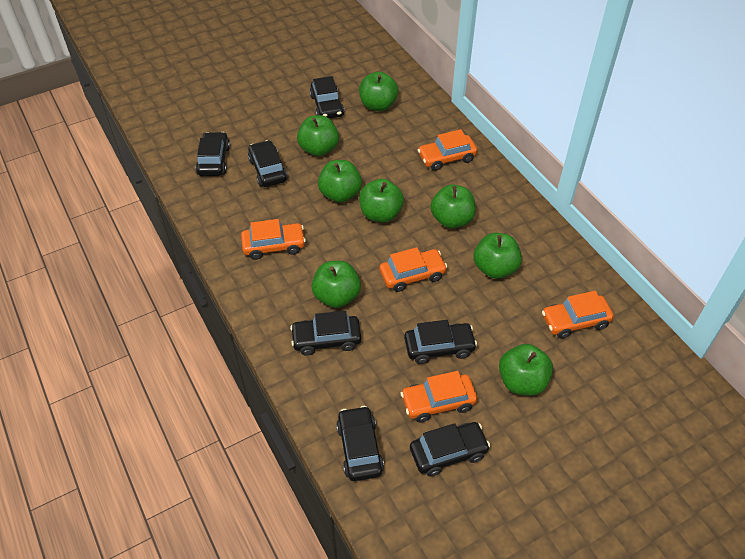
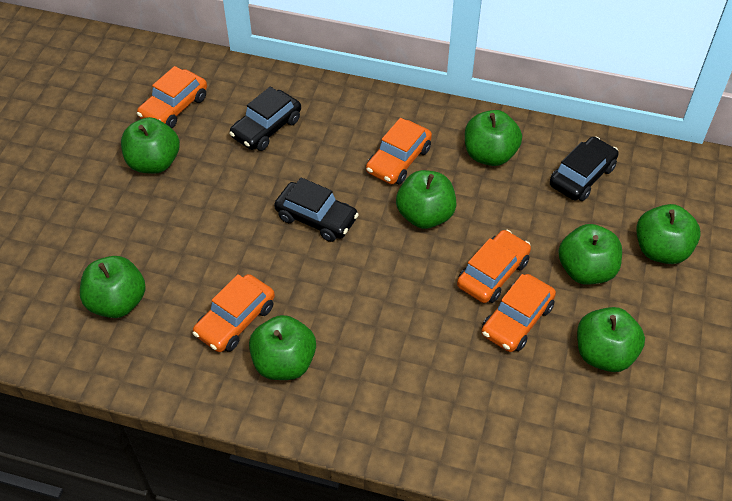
black car: [195,132,230,176] [248,140,288,187] [290,311,361,356] [310,76,344,119] [336,406,384,481] [404,320,477,364] [410,422,490,477] = 7 -> [229,87,301,151] [274,178,359,242] [550,137,619,201] = 3

